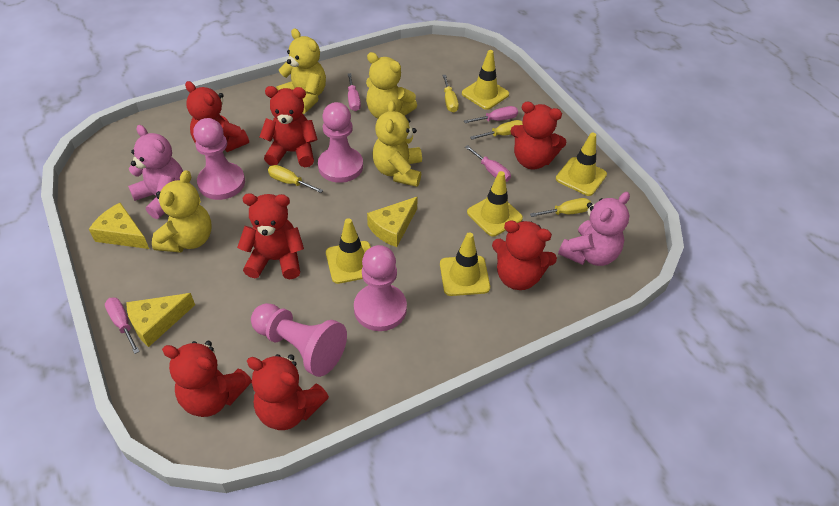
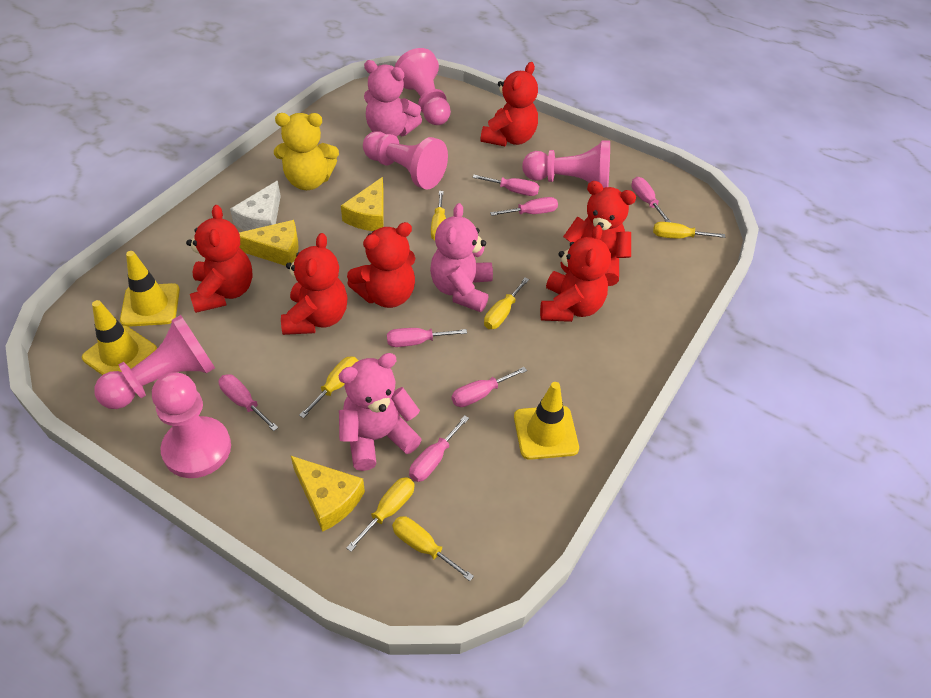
pink pawn: [193,118,245,200] [251,303,347,377] [318,102,363,183] [354,245,407,331] = 4 -> [94,315,215,409] [152,372,231,478] [363,131,448,190] [395,48,451,125] [522,140,610,188] = 5
pink screwdriver: [105,297,140,354] [348,73,361,111] [464,106,518,123] [465,145,511,182] = 4 -> [219,374,278,431] [387,328,467,347] [409,415,469,482] [452,367,527,407] [472,175,539,196] [490,197,558,216] [631,177,672,223] = 7
pink teddy bear: [128,125,183,219] [558,192,630,266] = 2 -> [338,353,422,471] [364,60,422,137] [430,203,493,312] = 3
red teddy bear: [162,341,252,417] [185,81,249,152] [237,193,304,279] [247,354,329,430] [260,86,318,167] [492,220,557,290] [510,101,566,170] = 7 -> [186,205,253,313] [281,233,348,335] [347,222,416,308] [481,62,538,147] [540,225,611,322] [561,181,636,286] = 6
white cheese: none = 0 -> [230,181,281,231] = 1
yellow screwdriver: [268,165,323,193] [442,75,459,112] [470,120,523,139] [530,198,591,217] = 4 -> [299,356,358,418] [346,477,414,552] [392,516,474,581] [431,191,446,240] [484,277,529,329] [653,222,725,239] = 6
yellow teddy bear: [152,170,212,253] [276,29,326,114] [366,52,417,119] [372,101,422,187] = 4 -> [274,113,339,190] = 1
yellow traffic cone: [326,218,371,284] [440,232,490,296] [462,50,509,110] [467,171,523,237] [556,133,607,196] = 5 -> [82,300,157,375] [120,251,180,327] [514,382,579,460] = 3

